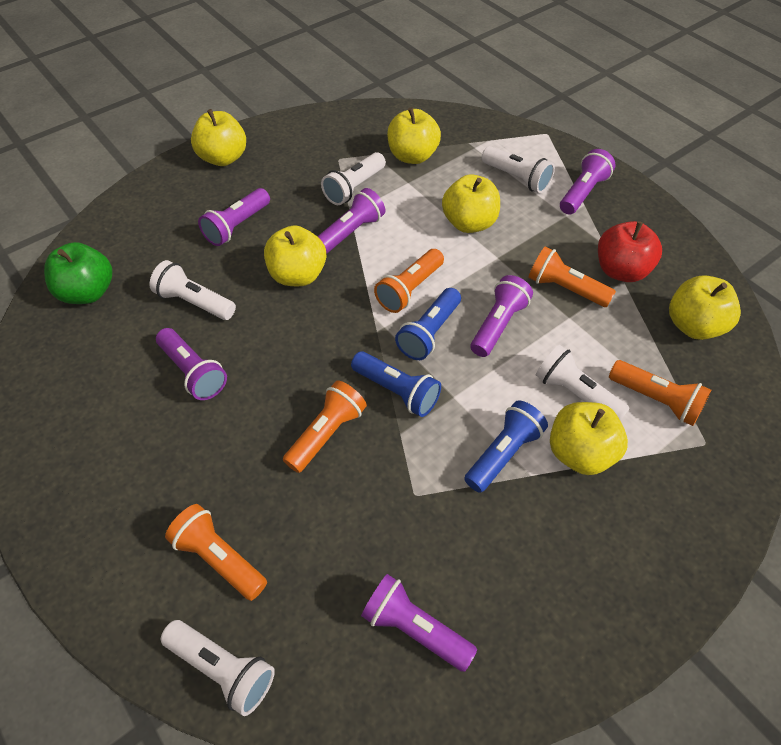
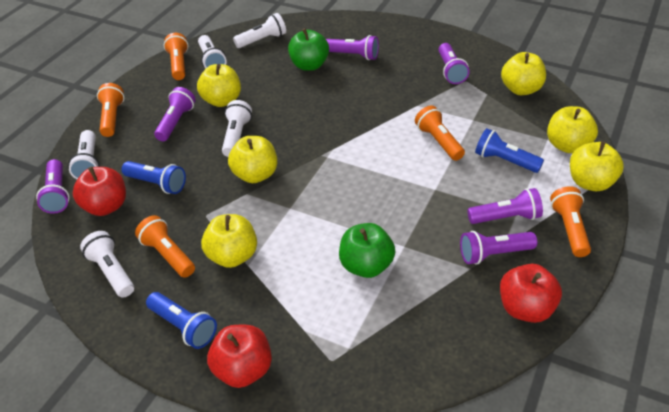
green apple: [44,242,112,304] = 1 -> [288,28,329,71] [339,223,396,278] = 2
red apple: [598,221,662,282] = 1 -> [73,166,126,216] [207,325,272,388] [500,264,562,323] = 3

